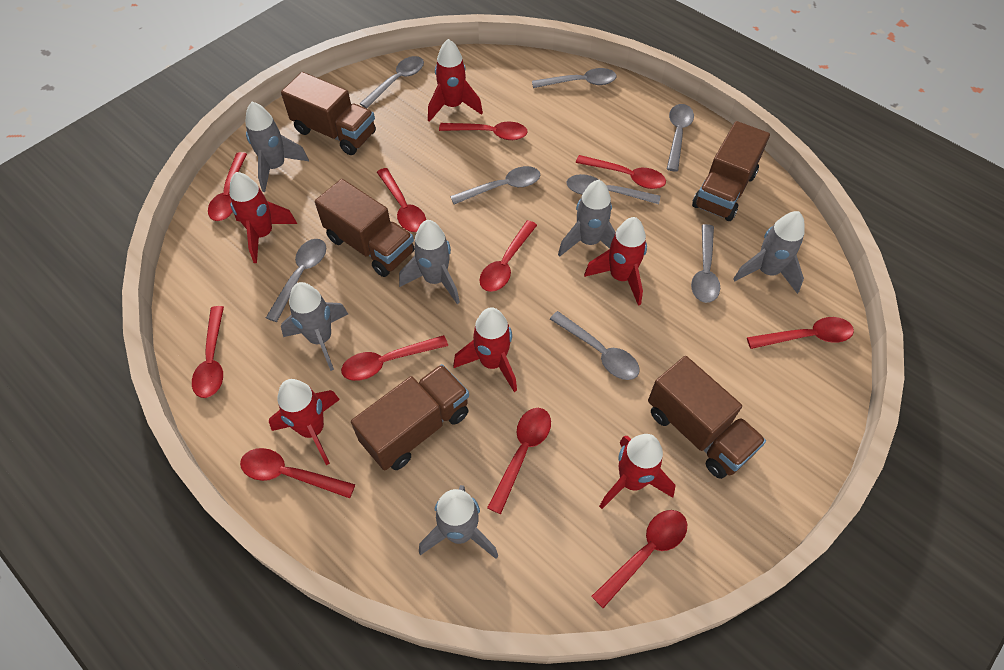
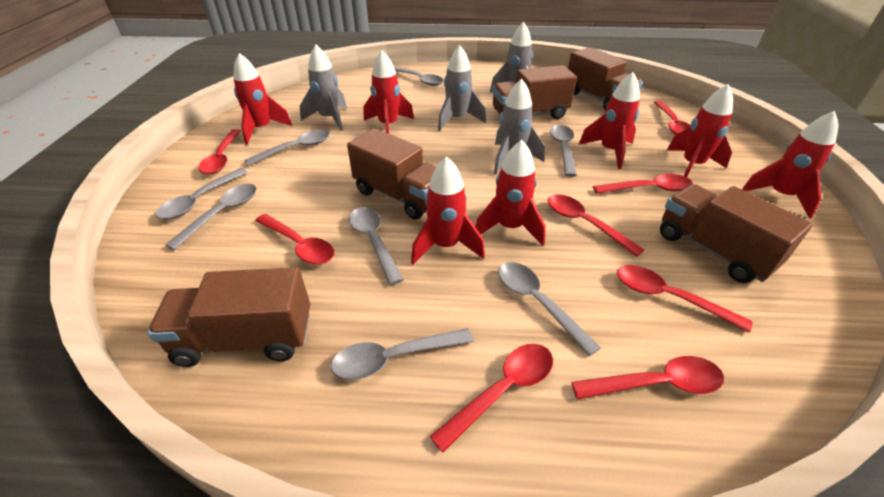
grey rocket: [245,102,309,192] [281,282,348,371] [399,220,460,304] [419,485,498,559] [558,180,616,257] [733,211,805,294] = 6 -> [300,45,347,131] [438,45,486,131] [490,22,533,92] [494,78,545,175] = 4
red rocket: [229,172,297,263] [269,379,340,465] [428,39,483,122] [453,307,517,392] [584,217,647,306] [599,434,676,509] = 6 -> [233,53,292,145] [364,50,414,134] [411,157,485,265] [475,140,546,246] [578,72,640,169] [667,84,733,177] [742,111,838,219] = 7
red spoon: [192,306,224,398] [208,152,247,221] [240,448,355,498] [341,335,448,381] [377,168,426,232] [439,122,528,140] [479,220,537,292] [487,408,551,514] [576,155,666,189] [592,510,687,608] [747,317,854,349] = 11 -> [198,129,241,174] [255,214,335,265] [430,344,553,452] [548,194,644,257] [571,356,724,399] [593,174,693,194] [617,265,753,333] [654,101,691,135] = 8

